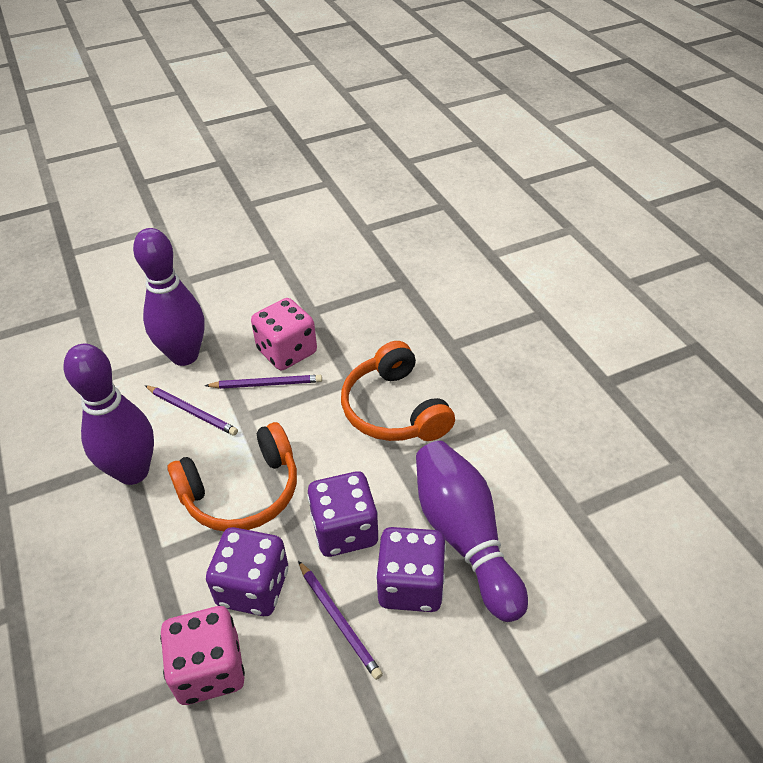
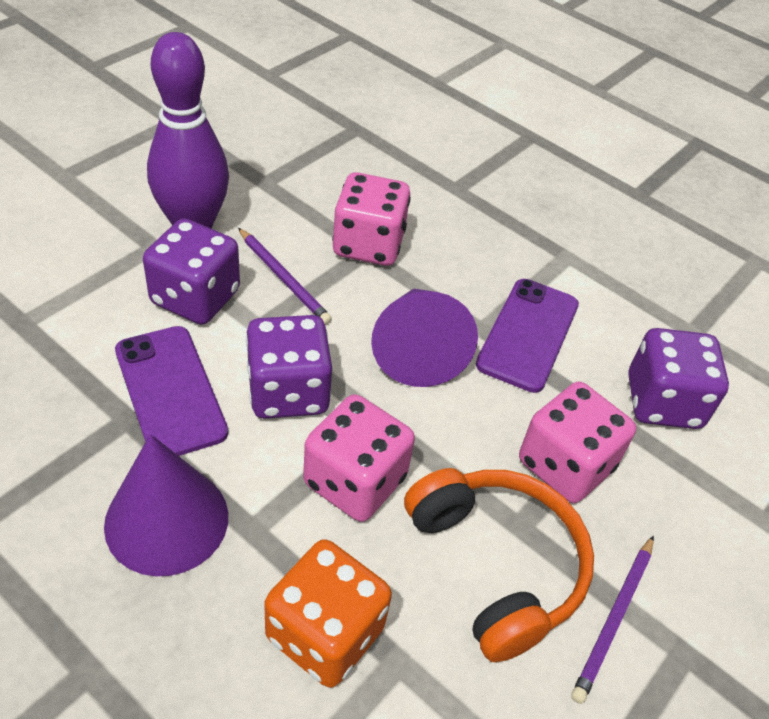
orange dice: none = 0 -> [264,539,392,688] = 1
orange headphones: [167,422,297,531] [341,341,455,441] = 2 -> [404,468,594,662] = 1
pink dice: [160,606,245,705] [251,298,317,370] = 2 -> [303,394,415,522] [332,172,411,266] [519,382,636,503] = 3
purple bowling pin: [64,343,154,485] [133,228,205,366] [416,441,528,622] = 3 -> [147,32,229,229] = 1
purple cone: none = 0 -> [104,434,228,576] [371,289,478,387] = 2
purple pencil: [145,385,238,435] [205,375,322,389] [298,561,383,680] = 3 -> [238,228,332,324] [571,536,654,704] = 2
purple phone: none = 0 -> [115,326,228,456] [476,279,579,393] = 2

